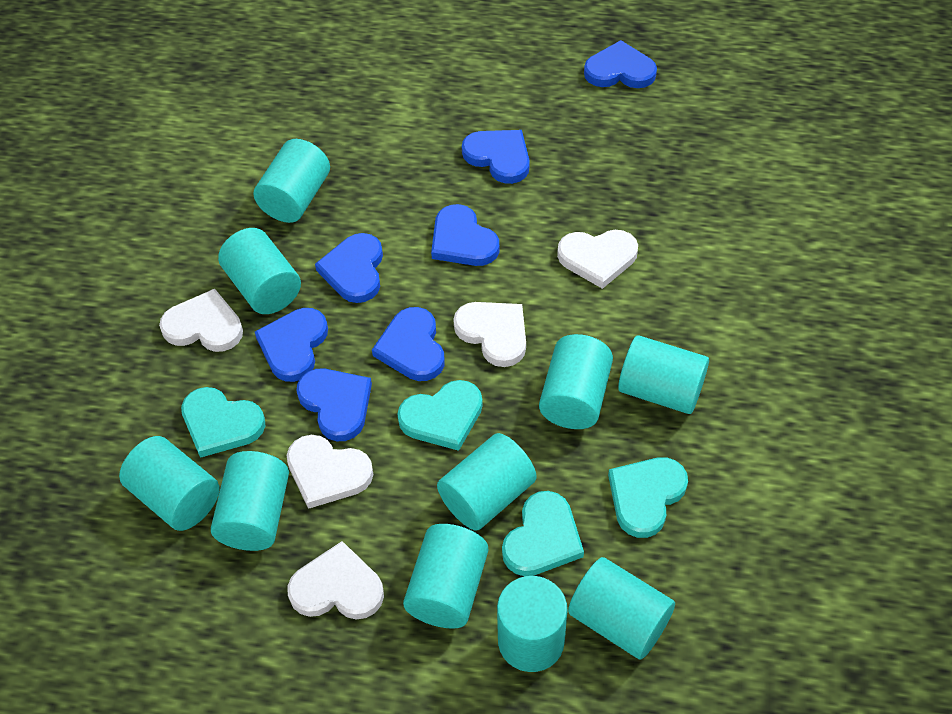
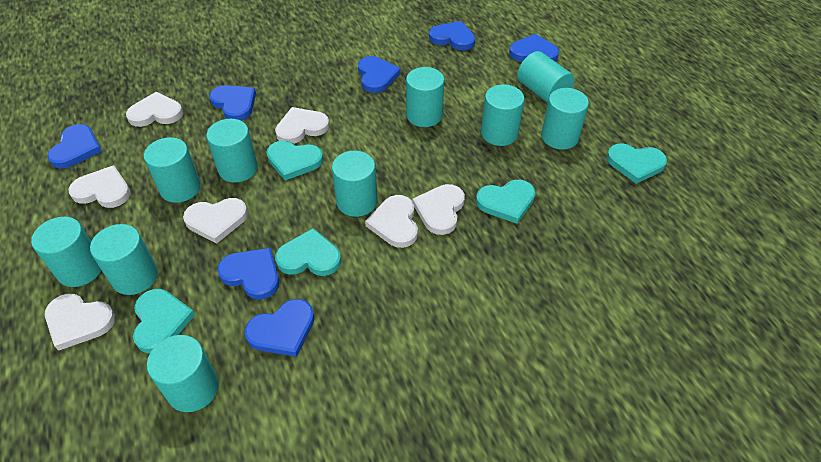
turquoise heart: [181,387,265,458] [397,380,483,451] [502,491,584,576] [608,457,688,538] = 4 -> [133,289,195,353] [266,141,323,181] [275,228,341,276] [476,180,536,224] [606,144,667,184] = 5
white heart: [159,289,243,352] [287,435,373,509] [287,541,384,620] [453,302,526,367] [557,230,638,289] = 5 -> [45,293,115,351] [68,165,131,208] [126,92,183,127] [183,198,248,244] [275,107,330,144] [365,195,418,248] [412,184,465,235] = 7

